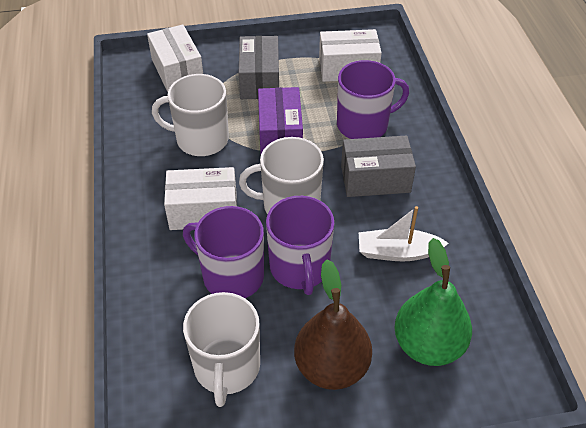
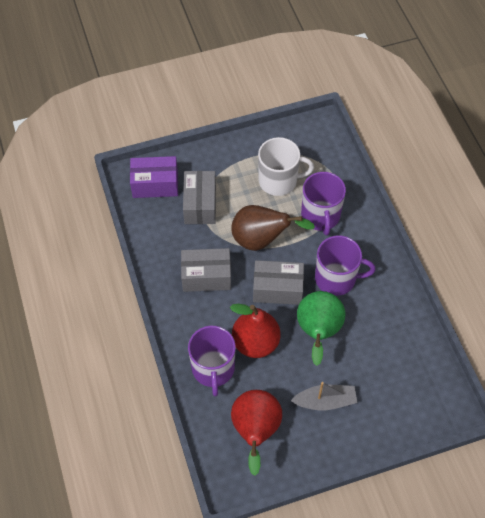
grey boat: none = 0 -> [291,382,357,410] = 1
grey box: [239,36,279,99] [341,135,416,197] = 2 -> [181,248,231,292] [183,171,216,224] [253,260,304,305] = 3
red pear: none = 0 -> [230,304,280,358] [231,390,282,476] = 2
white boat: [359,206,449,261] = 1 -> none = 0
white box: [147,24,203,92] [164,167,237,230] [319,29,382,82] = 3 -> none = 0
white mug: [152,74,229,156] [183,292,260,407] [239,137,324,214] = 3 -> [258,137,314,196] = 1

